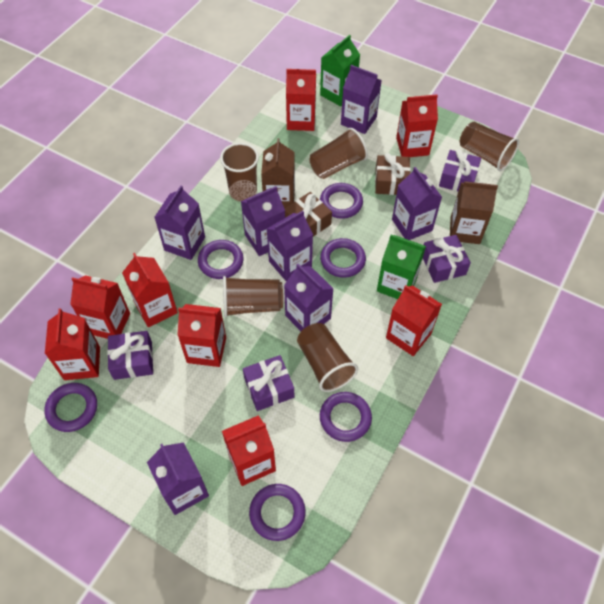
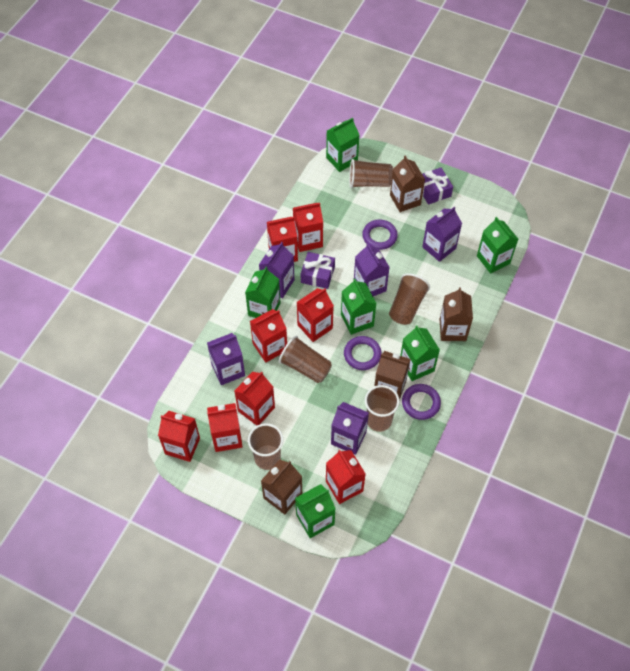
brown carton: [261,138,295,208] [450,181,498,244] = 2 -> [261,459,302,515] [374,351,411,400] [390,156,425,212] [440,287,473,341] = 4
brown gift: [284,192,332,237] [375,153,411,195] = 2 -> none = 0
green carton: [320,34,360,106] [377,235,426,299] = 2 -> [245,267,280,318] [295,484,336,538] [326,118,359,172] [341,279,377,335] [400,325,440,381] [477,217,518,273] = 6
purple carton: [147,443,209,515] [154,186,205,260] [241,186,285,256] [267,211,313,282] [284,264,334,331] [341,65,382,134] [392,167,442,240] = 7 -> [207,333,245,385] [259,242,294,298] [331,402,369,455] [354,243,390,296] [422,206,462,262] = 5
purple gift: [107,331,153,380] [243,355,294,411] [423,235,471,283] [439,149,481,191] = 4 -> [301,252,335,289] [422,168,453,205] = 2
purple ring: [44,383,97,432] [198,240,243,279] [249,484,305,541] [320,183,363,219] [320,238,366,278] [320,392,372,442] = 6 -> [344,336,382,370] [362,220,398,250] [402,384,441,420] = 3

